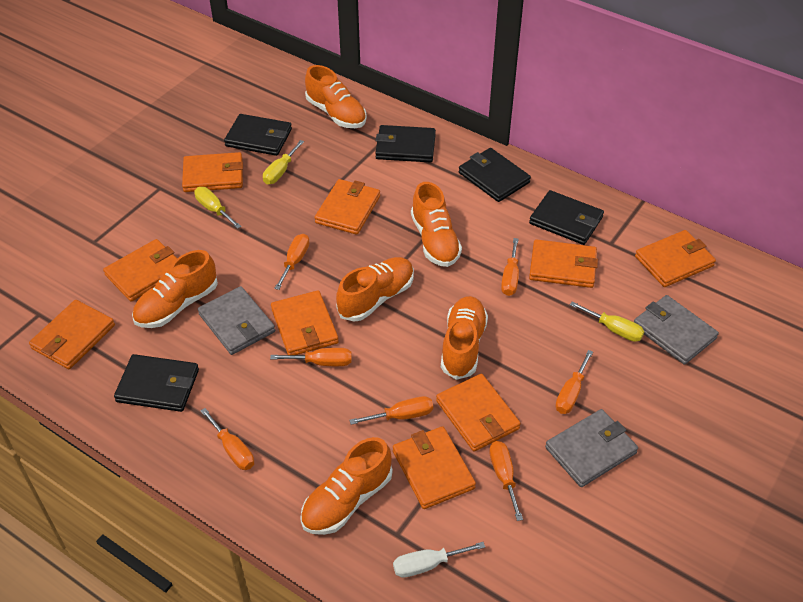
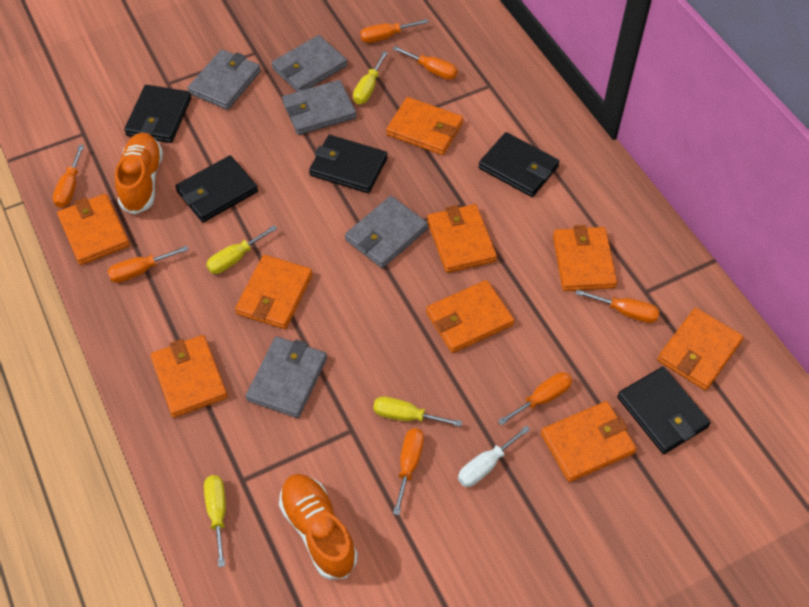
grey wallet: [198,286,275,355] [545,409,638,487] [634,295,719,365] = 3 -> [188,49,261,110] [245,336,327,418] [272,35,347,92] [282,80,357,135] [345,196,428,268] = 5
orange shoe: [132,250,218,328] [300,437,392,535] [305,65,367,128] [336,257,414,322] [411,182,462,267] [441,296,488,380] = 6 -> [115,133,163,214] [279,474,358,580] = 2
yellow screwdriver: [194,187,242,229] [263,140,304,184] [570,301,645,342] = 3 -> [204,475,226,567] [206,225,277,274] [353,51,388,104] [373,396,462,427] = 4

